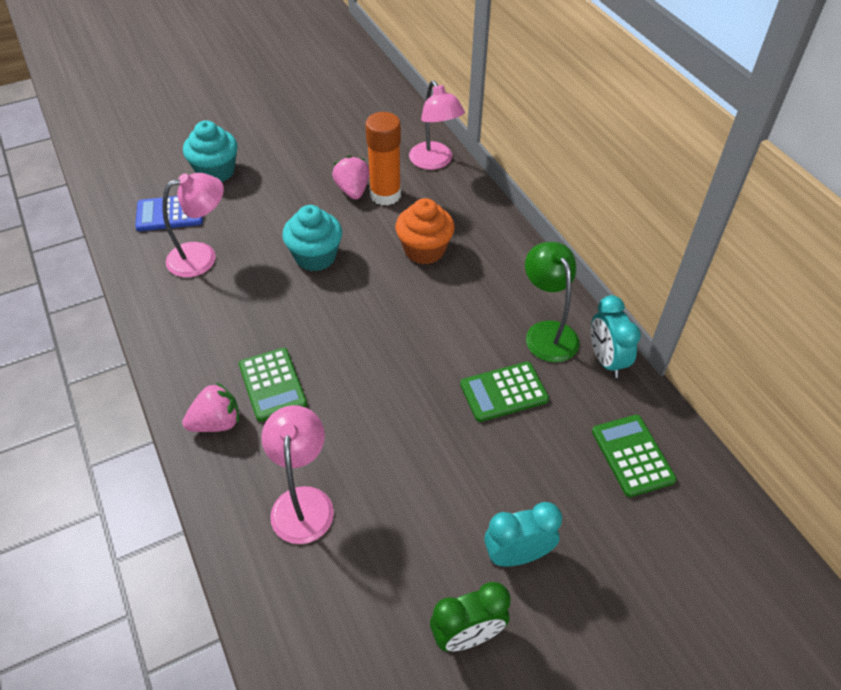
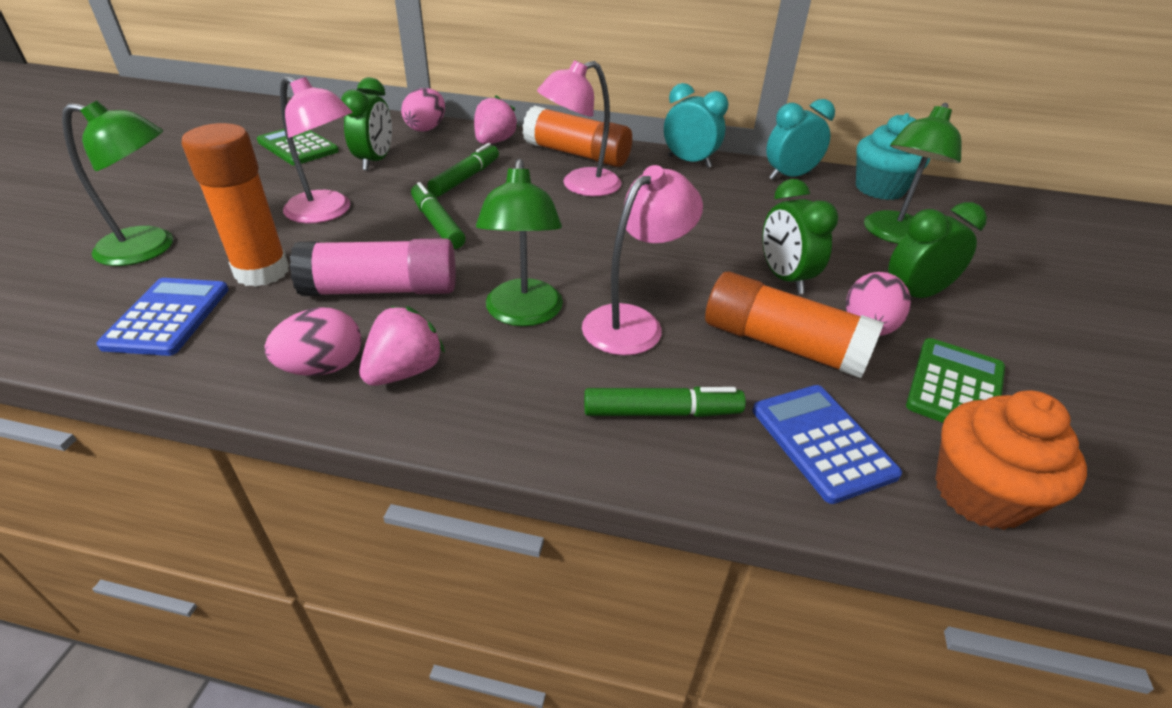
blue calculator: [135,196,203,231] = 1 -> [96,278,229,356] [753,385,902,504] = 2
green calculator: [239,348,307,422] [460,362,549,422] [592,415,677,497] = 3 -> [257,129,339,165] [906,338,1005,423] = 2
green clock: [430,582,510,651] = 1 -> [341,77,392,171] [762,179,838,294] [888,202,987,298] = 3
green lamp: [525,242,579,362] = 1 -> [62,101,173,266] [476,159,563,326] [864,103,962,244] = 3
green marker: none = 0 -> [411,182,466,249] [427,143,499,197] [584,386,746,417] = 3
orange glue stick: [365,112,401,205] = 1 -> [181,123,289,287] [523,106,632,167] [705,272,884,378] = 3
pink egg: none = 0 -> [265,307,362,376] [401,88,445,132] [846,272,911,336] = 3
pink glue stick: none = 0 -> [290,238,456,296] = 1
turquoise cupcake: [183,120,238,182] [282,205,342,271] = 2 -> [856,113,930,200] = 1

